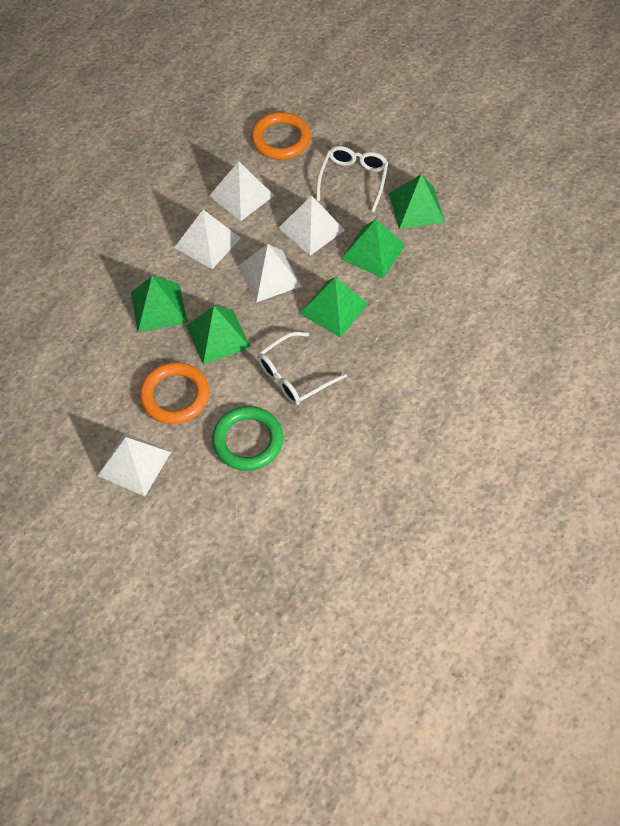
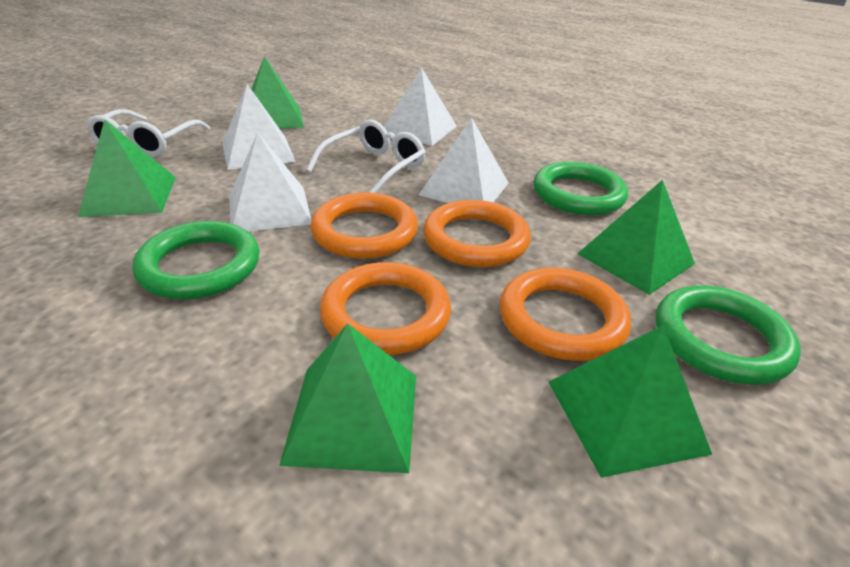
green ring: [212,406,283,471] = 1 -> [132,221,260,299] [533,162,628,215] [656,285,801,385] = 3
orange ring: [140,362,209,424] [251,112,311,159] = 2 -> [310,193,418,259] [320,262,451,355] [423,200,531,267] [500,268,631,361] = 4
white pyramid: [98,432,171,496] [174,210,241,269] [209,162,275,221] [238,244,301,303] [279,196,345,256] = 5 -> [222,84,296,170] [229,132,311,232] [384,67,457,146] [419,117,509,203] = 4

